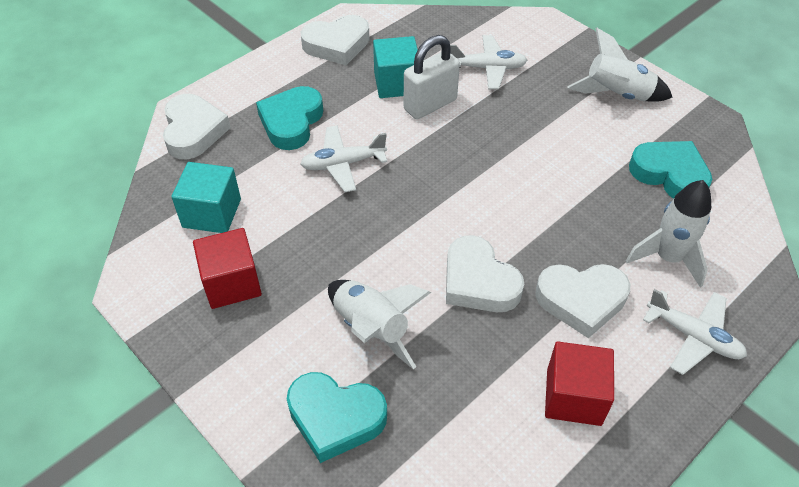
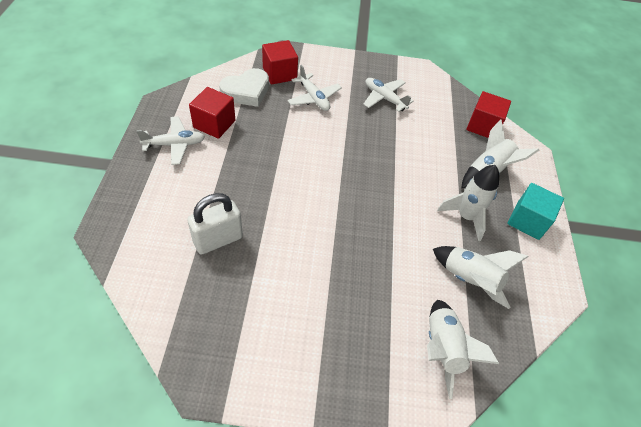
red cube: [193,228,262,309] [545,342,614,426] = 2 -> [189,87,235,139] [262,40,298,85] [466,91,511,138] = 3
turquoise cube: [172,162,241,233] [373,36,418,98] = 2 -> [508,183,564,240] = 1
turquoise heart: [256,86,323,150] [287,372,387,463] [629,141,712,199] = 3 -> none = 0
white heart: [163,94,231,159] [301,15,370,65] [446,235,524,312] [535,264,630,338] = 4 -> [219,68,269,107] = 1
white rocket: [328,280,431,369] [567,28,673,102] [626,180,711,287] = 3 -> [427,300,499,399] [433,246,529,309] [437,165,499,241] [461,119,539,188] = 4

